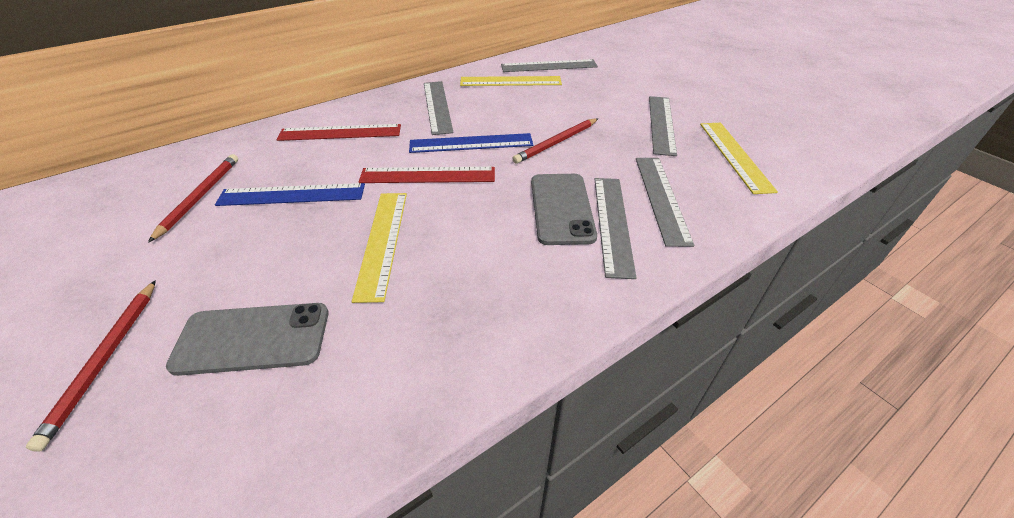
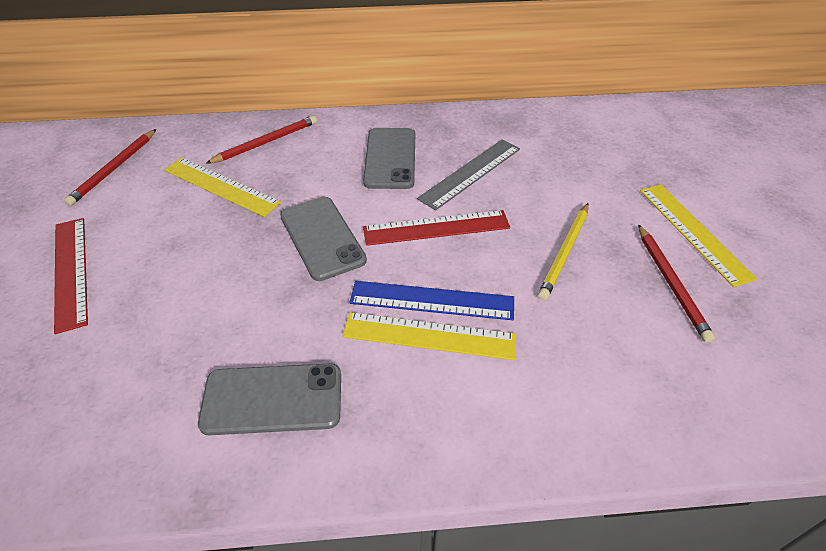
blue ruler: [215,183,365,206] [409,133,533,153] = 2 -> [349,281,514,320] = 1
grey phone: [166,303,328,376] [531,174,597,245] = 2 -> [198,363,341,435] [280,197,367,281] [363,128,415,189] = 3
grey ruler: [424,81,454,135] [501,59,598,72] [594,178,637,279] [636,158,694,247] [649,96,677,156] = 5 -> [417,139,520,211] = 1
yellow pencil: none = 0 -> [538,203,589,300] = 1

